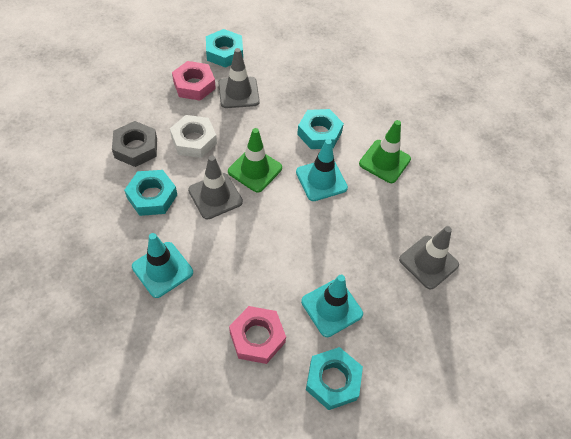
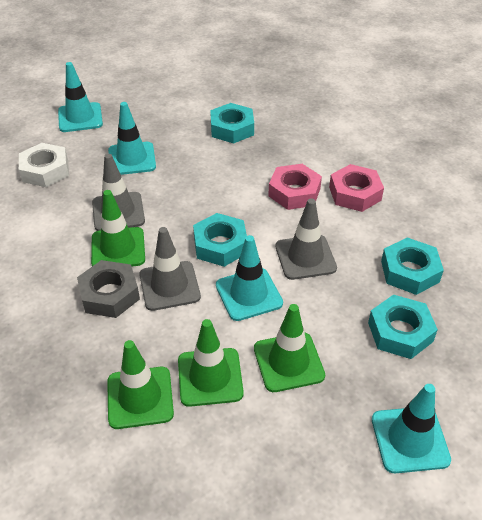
green traffic cone: [228,128,282,193] [359,120,411,183] = 2 -> [91,190,145,267] [107,340,174,429] [178,319,244,407] [254,304,325,392] = 4
turquoise traffic cone: [132,233,193,298] [296,139,348,201] [301,275,363,337] = 3 -> [58,62,103,132] [108,102,156,175] [216,235,283,321] [372,384,451,473] = 4

